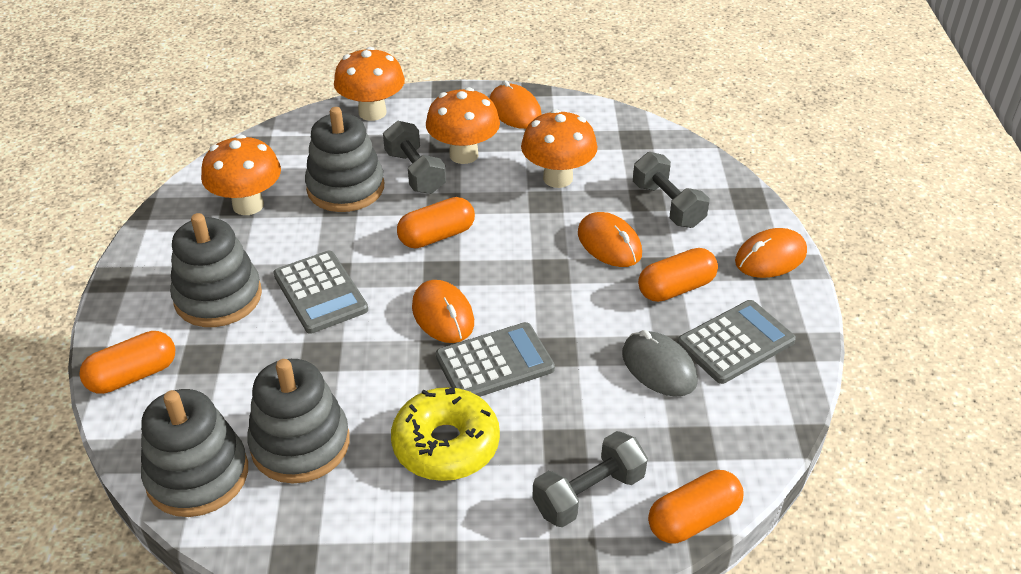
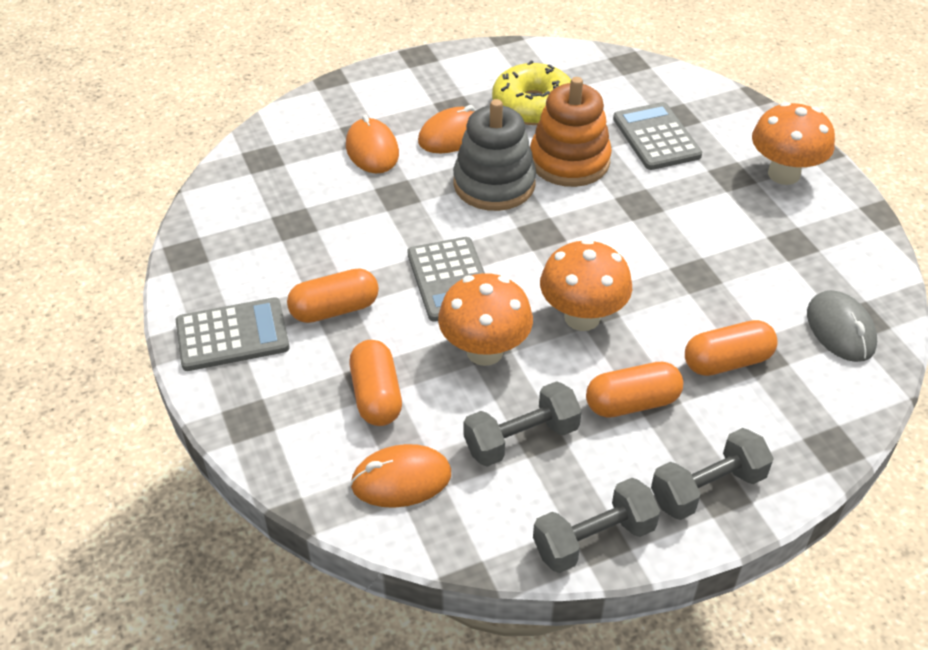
grey stacking toy: [141,389,248,517] [170,213,262,327] [247,359,350,484] [305,107,384,212] = 4 -> [453,99,536,211] = 1
orange mouse: [412,280,474,343] [489,80,542,129] [578,212,642,267] [735,228,807,278] = 4 -> [346,114,399,173] [350,444,451,508] [418,105,476,153] = 3
orange mushroom: [201,135,281,215] [334,47,405,121] [426,87,500,164] [521,109,597,188] = 4 -> [438,273,533,366] [540,239,632,331] [752,102,835,185] = 3
orange stacking toy: none = 0 -> [530,77,612,187] = 1

